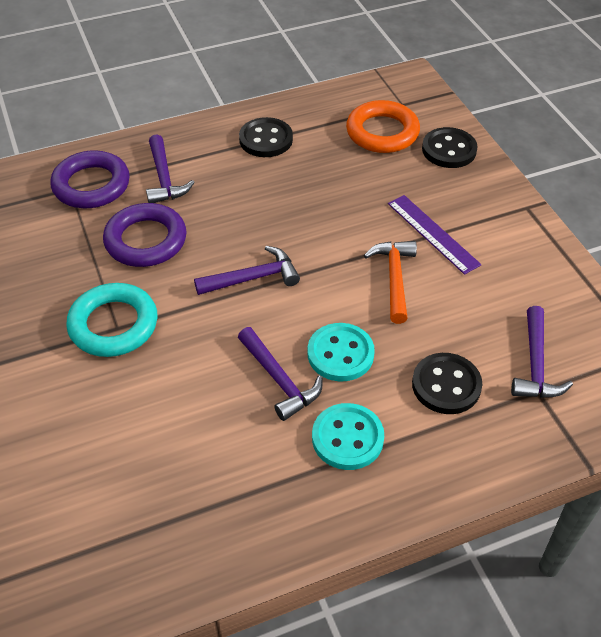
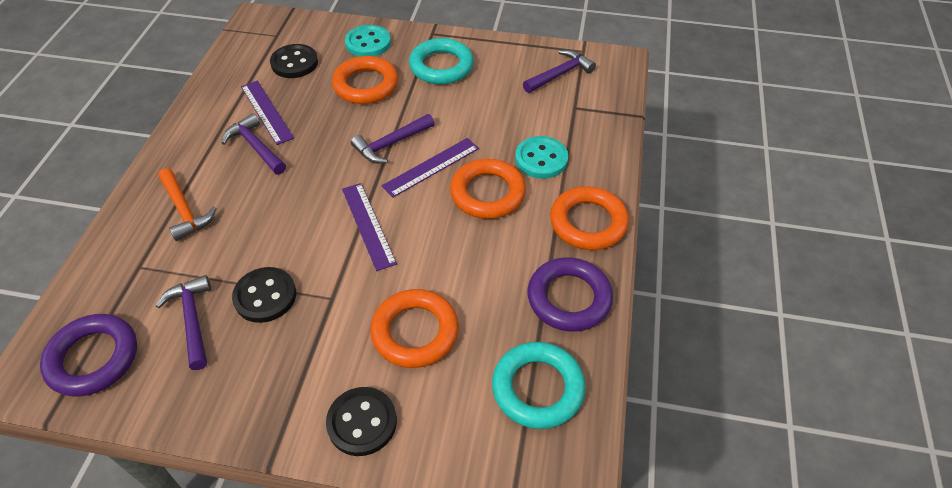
orange ring: [346,100,420,153] = 1 -> [332,56,398,104] [370,289,459,368] [450,159,526,219] [550,186,629,250] = 4
purple ruler: [388,195,481,275] = 1 -> [241,81,294,145] [342,183,397,271] [382,138,479,197] = 3
turquoise ring: [66,283,157,357] = 1 -> [409,38,474,84] [492,342,586,429] = 2

